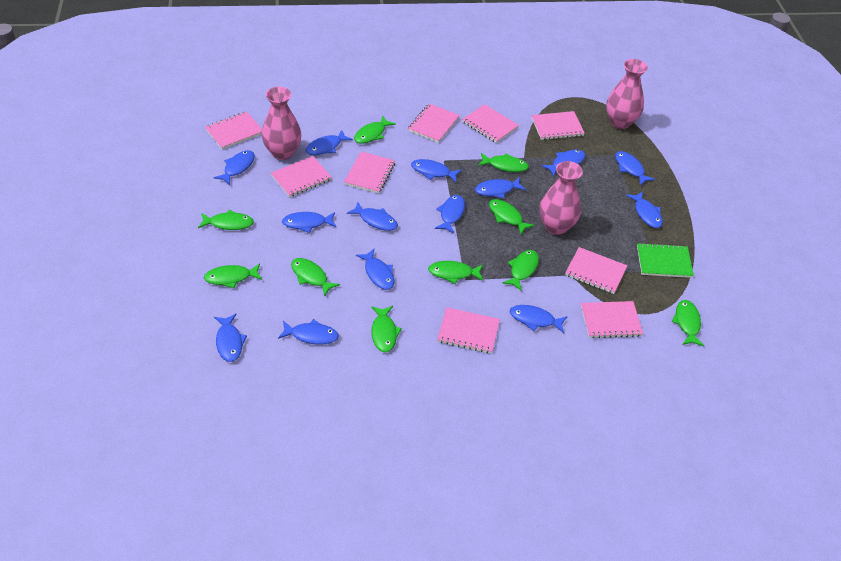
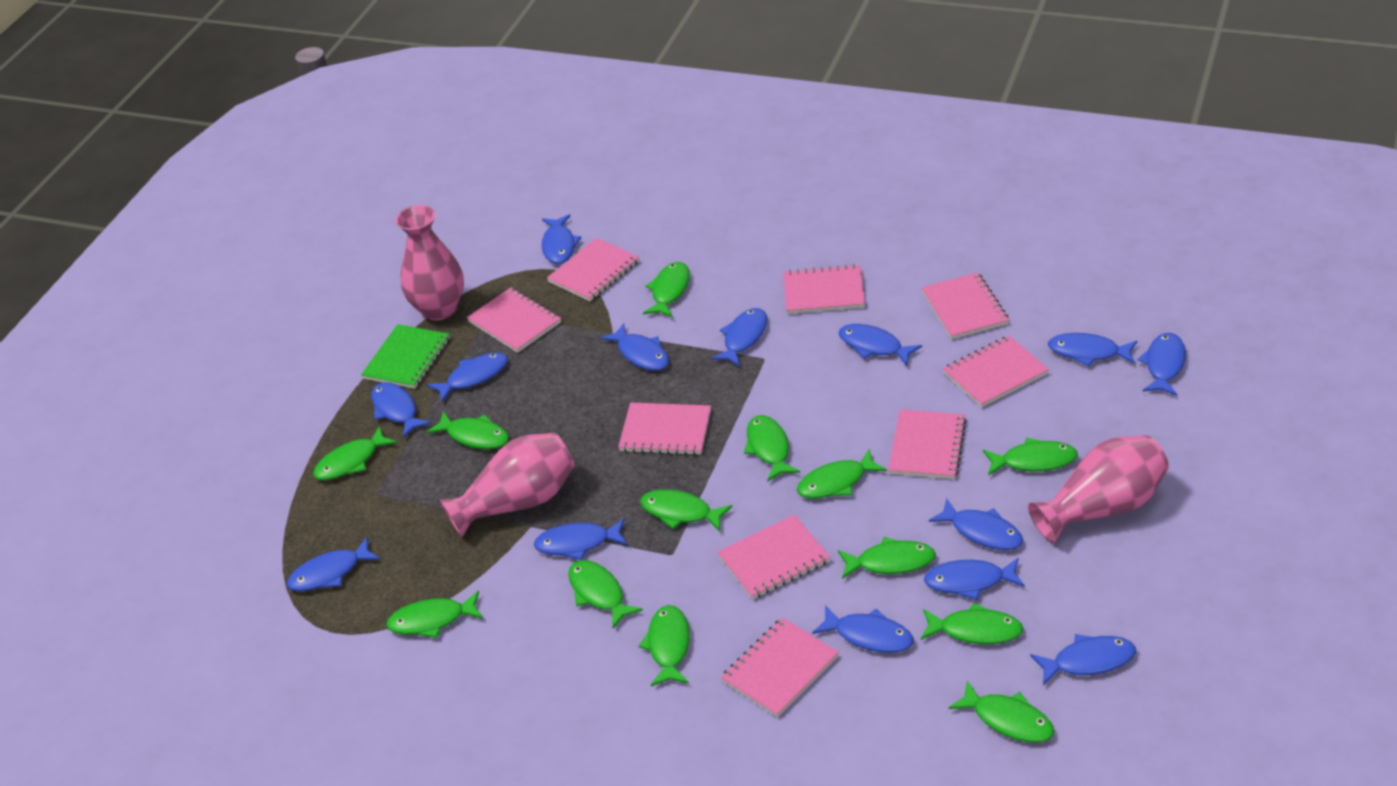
green fish: [198,210,254,230] [204,263,262,288] [291,258,340,296] [354,115,396,144] [371,306,402,352] [428,261,483,284] [478,153,529,172] [489,199,535,234] [503,250,539,291] [671,300,704,346] = 10 -> [313,426,397,480] [386,591,483,638] [426,411,509,449] [568,560,643,629] [639,605,690,686] [640,489,732,531] [643,262,690,317] [744,415,800,482] [797,449,887,499] [838,537,936,579] [921,603,1023,644] [949,680,1054,743] [983,438,1078,476] = 13

